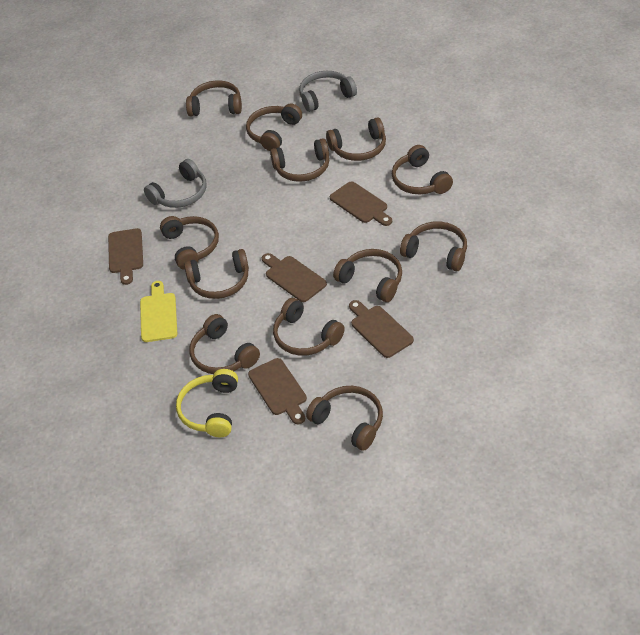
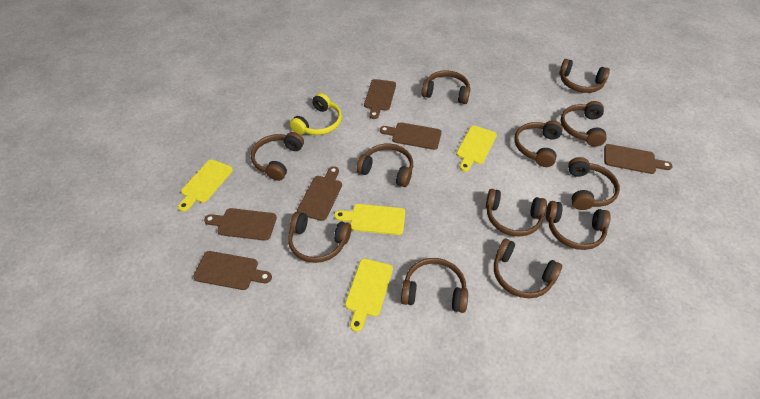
brown cutting board: [108,228,143,285] [248,358,307,424] [262,253,327,302] [330,181,392,226] [349,300,414,358] = 5 -> [193,251,272,290] [204,208,277,241] [297,166,342,221] [364,79,396,119] [380,122,442,150] [604,144,672,174] = 6
grey headphones: [144,159,207,208] [299,71,357,112] = 2 -> none = 0
yellow cutting board: [140,281,177,342] = 1 -> [178,160,233,212] [334,204,405,235] [345,259,393,332] [456,126,497,172] = 4

